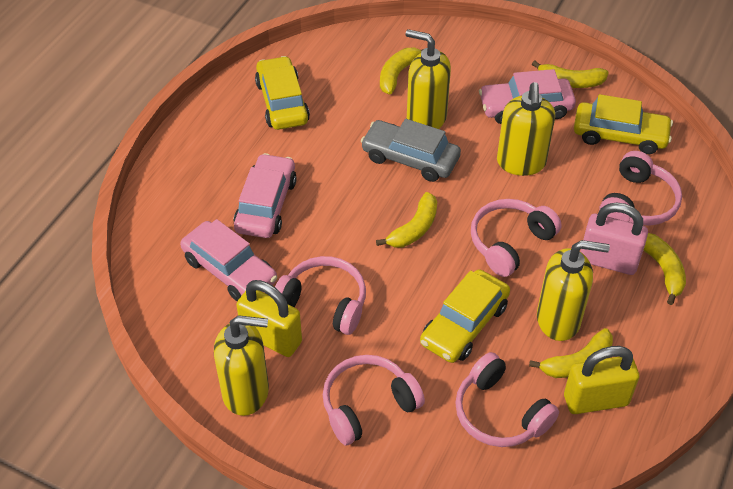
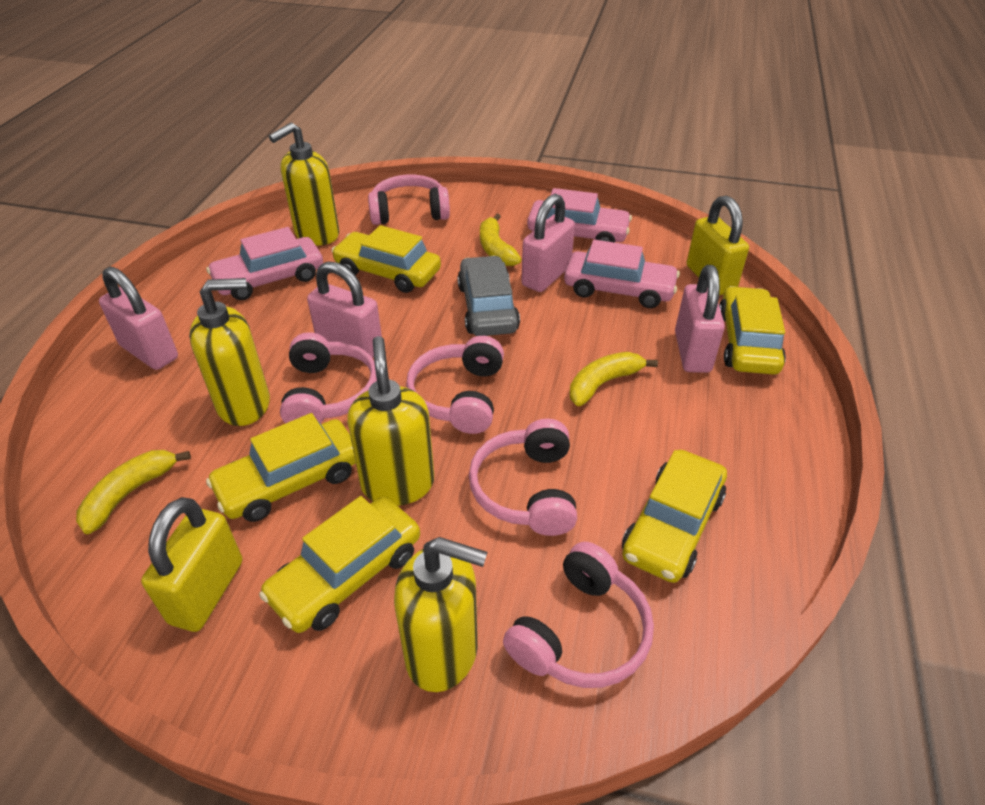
pink padlock: [580,202,648,275] = 1 -> [99,267,178,370] [307,261,382,358] [521,194,575,292] [675,265,725,373] = 4
yellow banana: [376,192,437,248] [380,48,423,95] [529,328,613,378] [532,60,609,88] [643,233,686,305] = 5 -> [76,450,191,534] [480,214,522,266] [570,352,658,406] = 3
yellow car: [255,56,310,130] [420,269,510,363] [574,94,673,154] = 3 -> [206,413,356,522] [259,496,420,633] [332,225,441,293] [622,450,727,583] [719,286,786,375] = 5

